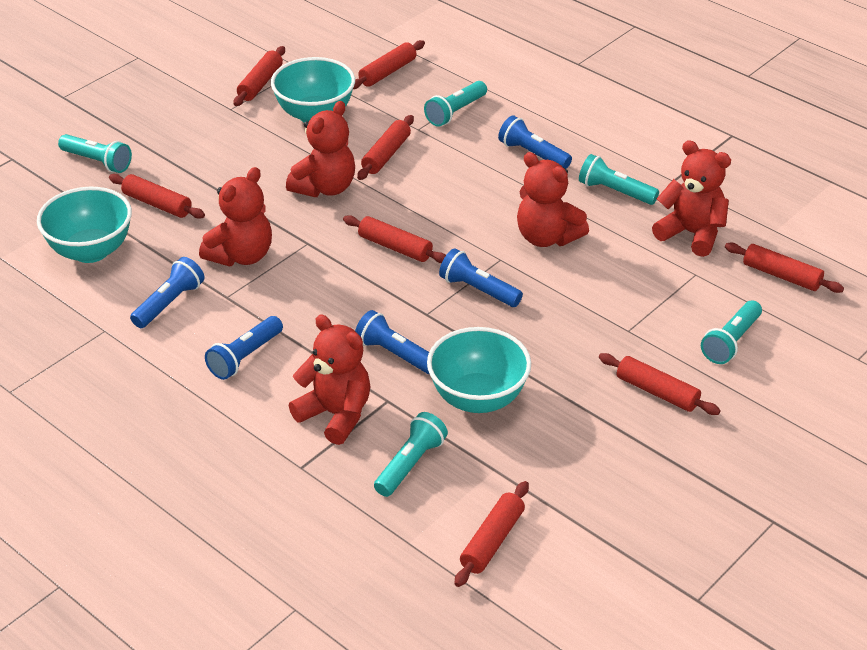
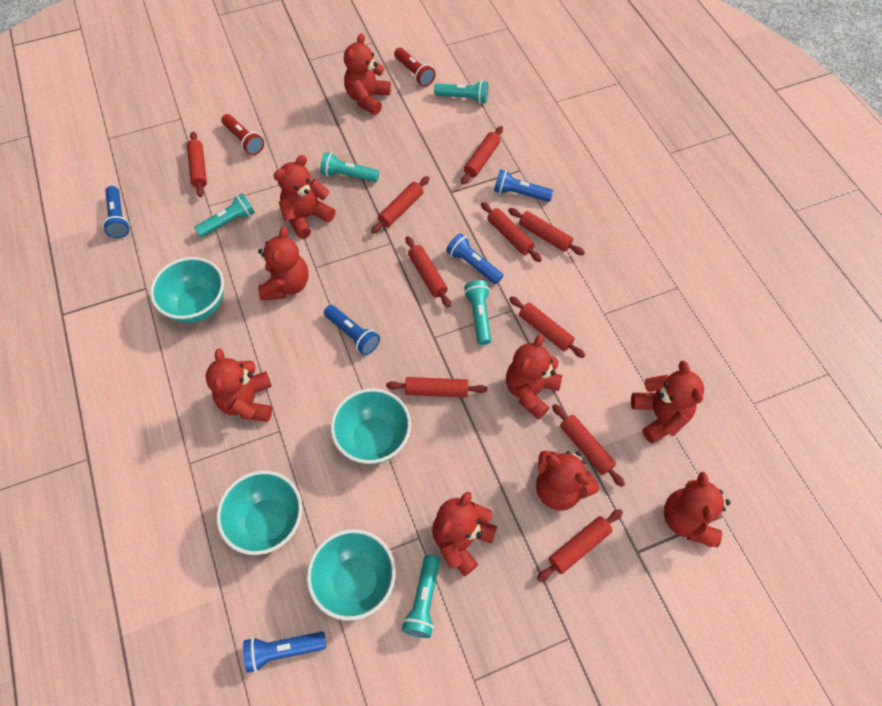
red flashlight: none = 0 -> [221,114,264,155] [394,48,435,87] = 2
red rolling pin: [109,174,205,219] [233,46,285,106] [343,215,446,263] [353,40,425,89] [357,115,414,180] [454,481,529,587] [599,353,721,415] [725,243,844,293] = 8 -> [187,132,207,197] [371,176,430,234] [386,377,487,398] [406,236,451,307] [461,126,503,185] [481,202,542,262] [508,208,585,255] [509,296,585,358] [537,509,623,582] [552,404,625,487] = 10
red teddy bear: [199,167,272,266] [286,101,355,197] [289,315,370,445] [517,152,589,247] [652,140,731,257] = 5 -> [205,349,272,422] [258,227,309,300] [274,155,335,239] [344,33,391,115] [432,492,497,576] [506,335,562,420] [536,451,599,511] [631,361,704,443] [664,472,731,548] = 9
turquoise bowl: [37,187,132,263] [271,57,355,122] [427,327,531,413] = 3 -> [150,257,224,323] [216,471,302,555] [307,529,396,621] [331,388,411,464] = 4

